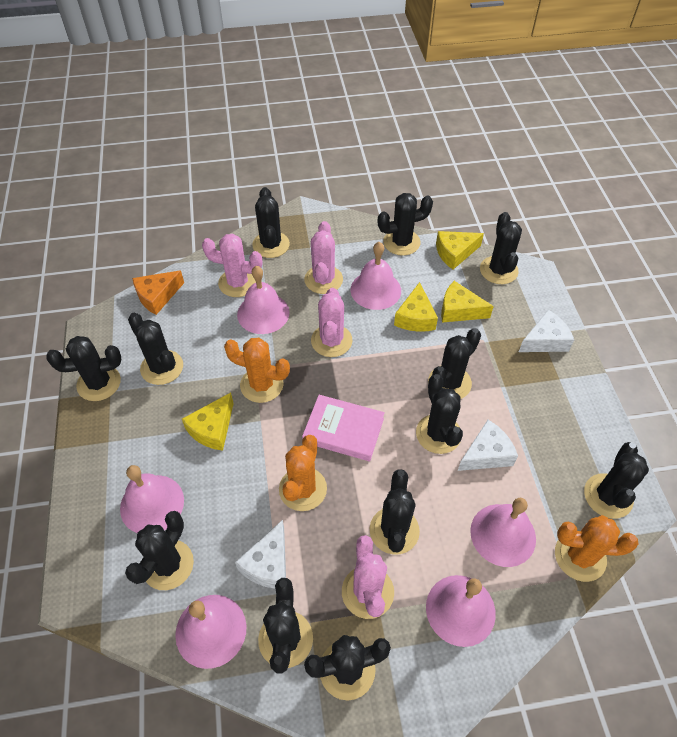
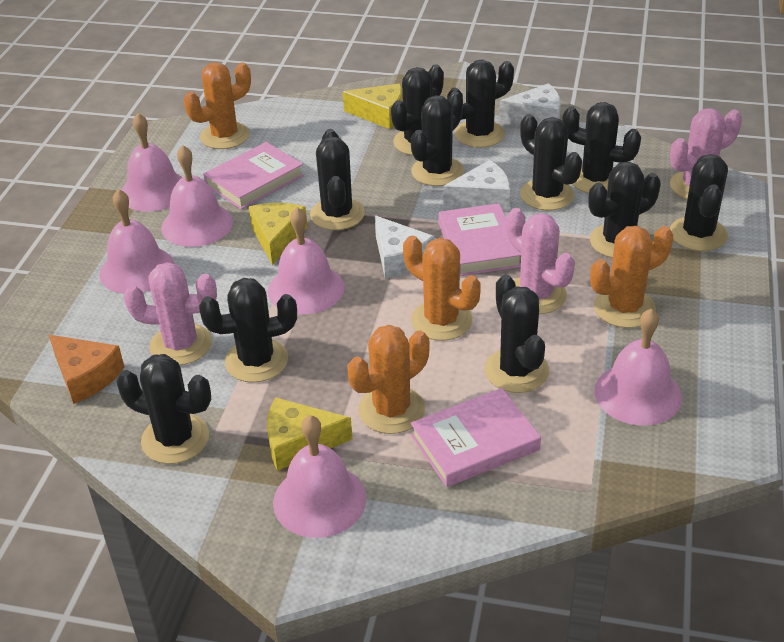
black cactus: [46,336,121,401] [125,511,194,590] [128,313,183,385] [252,187,290,258] [258,578,313,674] [304,635,391,701] [370,469,420,555] [378,193,433,256] [416,374,463,454] [428,328,481,399] [480,212,522,284] [584,442,649,519] = 12 -> [116,354,211,464] [199,278,297,383] [310,129,365,230] [391,64,444,155] [411,91,464,186] [447,60,514,148] [484,275,549,393] [520,114,582,211] [562,102,641,193] [589,162,661,258] [670,154,728,251] = 11
orange cactus: [224,338,290,403] [279,435,327,511] [555,515,639,582] = 3 -> [184,62,251,149] [347,325,430,434] [403,236,481,341] [590,226,673,328] = 4
pink book: [302,395,385,461] = 1 -> [203,142,304,209] [411,388,541,487] [439,203,521,276] = 3
pink cactus: [202,234,262,297] [304,221,343,294] [311,288,352,357] [342,535,394,619] = 4 -> [124,262,217,365] [506,208,575,314] [670,108,742,199] = 3
yellow cheese: [182,393,234,451] [394,282,438,332] [436,231,484,269] [441,281,494,323] = 4 -> [249,203,308,265] [267,397,353,471] [343,83,402,129] = 3

